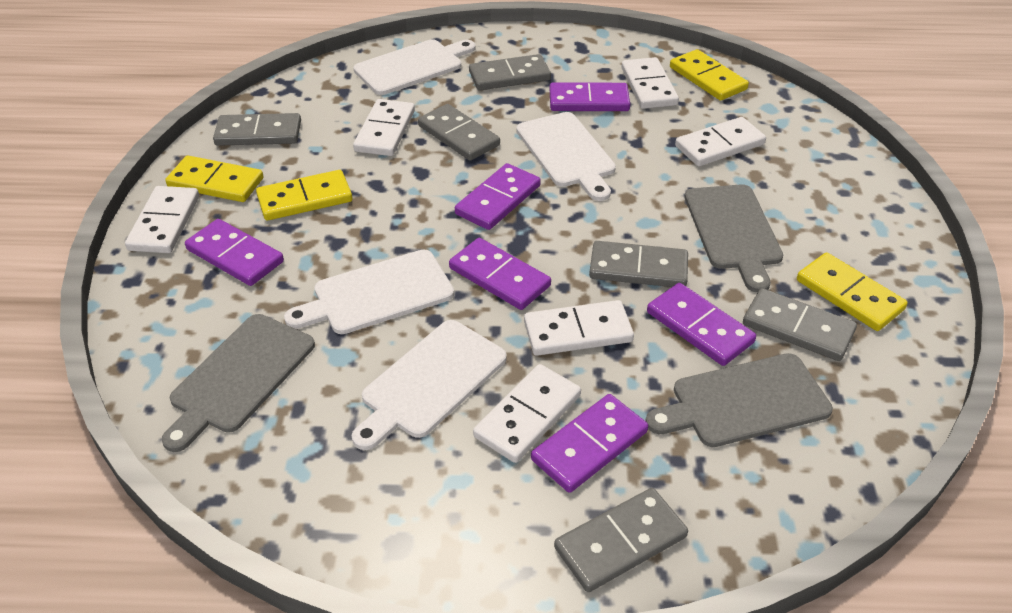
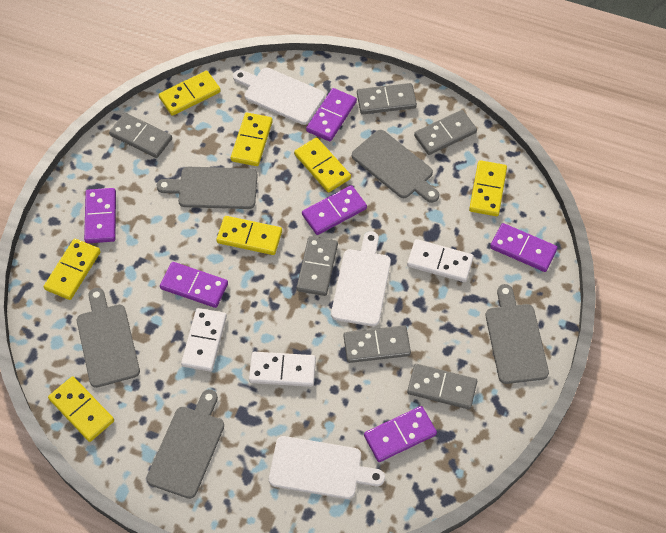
grey cutting board: [162,314,315,452] [646,353,833,447] [684,184,783,293] = 3 -> [77,288,140,388] [146,389,224,499] [156,167,258,209] [352,130,440,203] [485,284,549,384] = 5
white cutting board: [284,250,454,334] [352,320,507,450] [354,39,476,95] [516,112,616,201] = 4 -> [233,68,325,125] [269,436,385,499] [331,231,391,327] = 3
white domino: [125,186,199,253] [353,99,415,156] [473,364,581,463] [524,300,634,356] [621,57,679,109] [675,117,766,166] = 6 -> [181,308,227,372] [249,352,316,387] [407,239,474,282] = 3
yellow domino: [165,155,263,202] [256,170,352,221] [670,49,749,101] [797,252,908,331] = 4 -> [44,239,101,300] [48,376,114,442] [159,71,221,116] [216,216,282,255] [231,113,273,166] [294,137,351,192] [469,160,507,216] = 7

